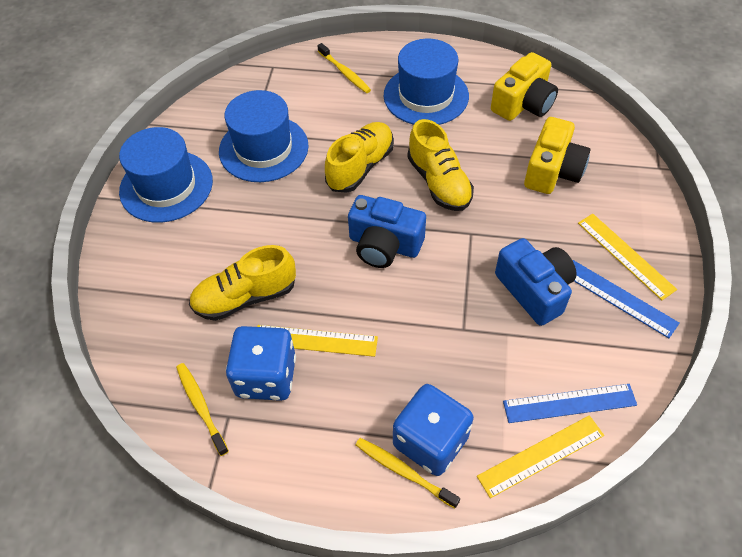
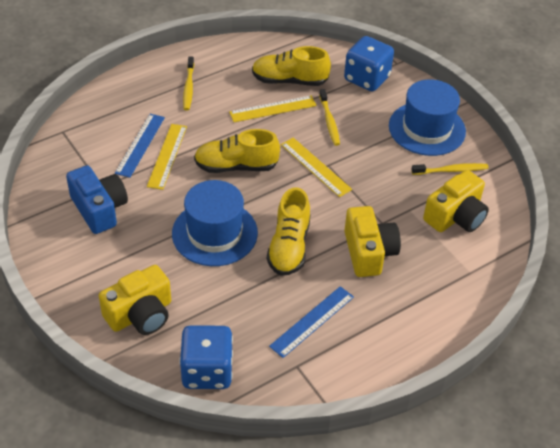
blue camera: [348,195,426,268] [495,238,577,326] = 2 -> [66,165,128,234] = 1
blue hat: [119,127,213,223] [219,90,309,182] [384,39,469,125] = 3 -> [172,180,258,266] [389,79,466,156] = 2
yellow camera: [491,52,558,121] [524,117,591,194] = 2 -> [99,265,171,335] [344,206,401,277] [423,170,489,232] = 3

